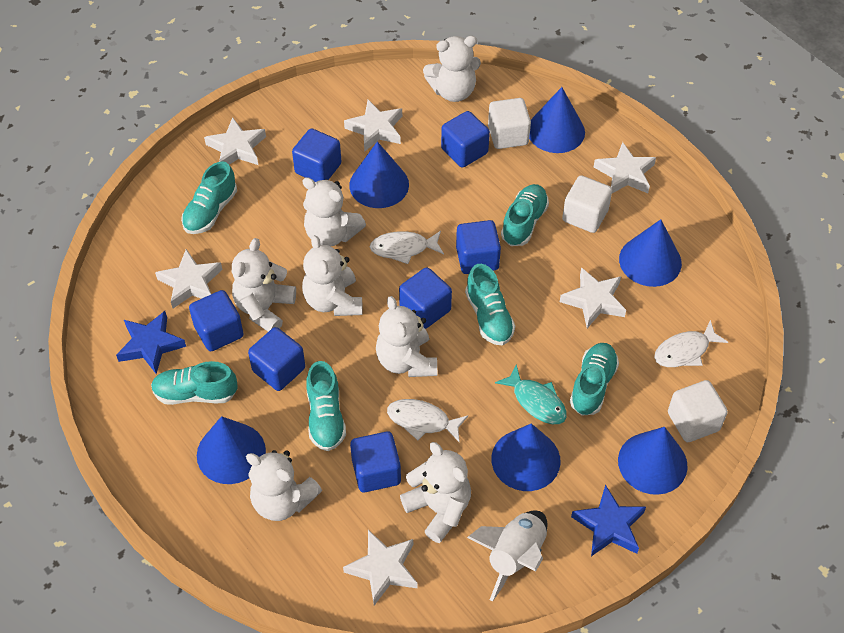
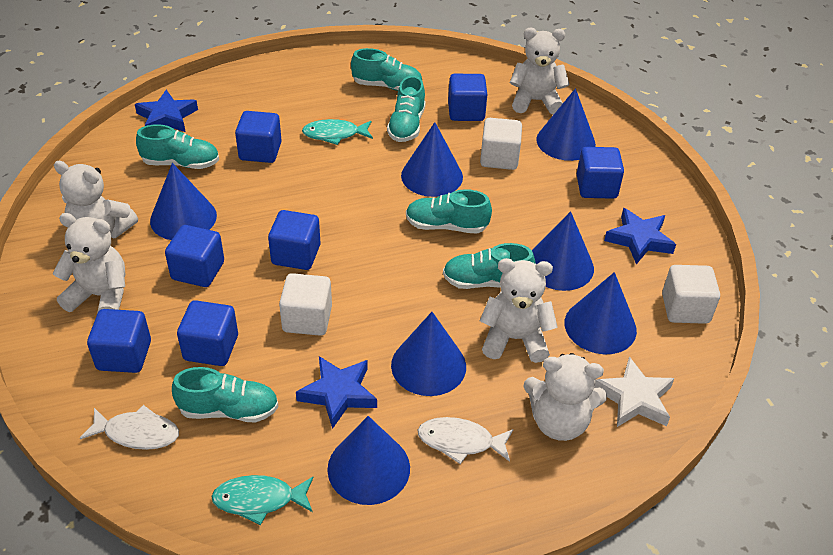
blue cone: [197,416,266,484] [349,141,409,208] [491,423,561,491] [529,87,585,153] [618,427,688,495] [619,219,682,287] = 6 -> [150,163,217,240] [327,416,410,505] [391,312,466,396] [401,122,463,197] [532,211,594,291] [536,88,596,161] [564,272,637,354] = 7
blue star: [116,311,186,374] [571,485,646,556] = 2 -> [135,89,198,132] [296,356,377,429] [604,208,676,264] = 3
turquoise fish: [495,365,567,424] = 1 -> [211,475,313,525] [302,119,373,145] = 2
white fish: [370,231,444,264] [387,399,468,443] [654,320,728,367] = 3 -> [80,405,179,450] [417,417,513,464] = 2
white rocket: [467,510,548,601] = 1 -> none = 0
white star: [155,249,222,308] [204,117,266,165] [343,530,418,606] [344,100,402,152] [560,267,626,328] [594,142,656,193] = 6 -> [594,357,674,427] = 1
white teddy bear: [232,238,296,332] [246,450,322,521] [302,177,366,247] [302,235,363,316] [376,296,437,377] [400,442,471,543] [423,36,481,102] = 7 -> [53,213,126,314] [54,161,138,239] [480,258,558,363] [510,28,570,115] [523,353,607,441] = 5

